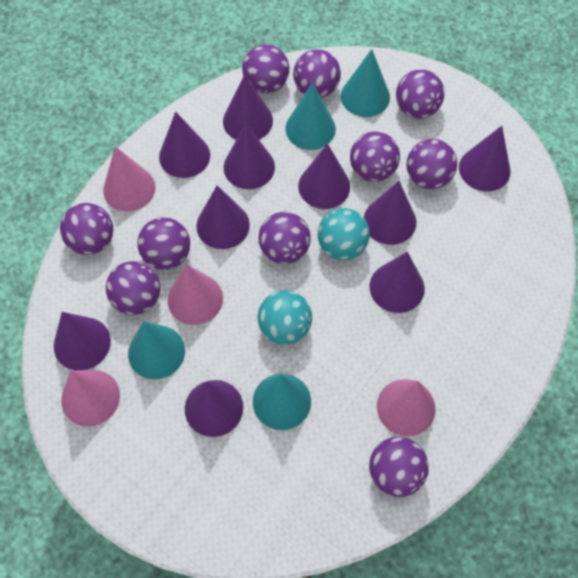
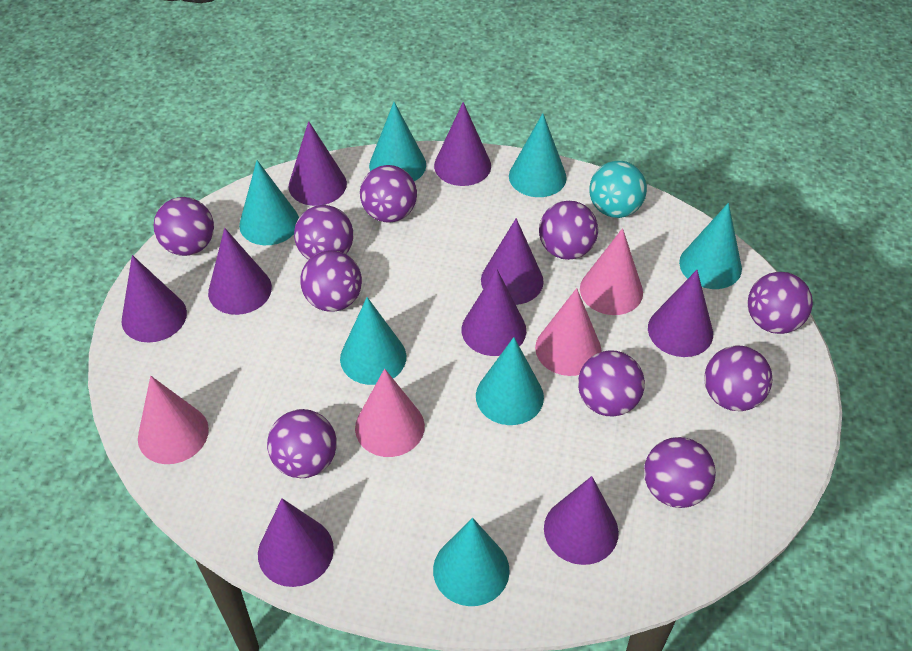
purple cone: [54,312,111,370] [159,112,210,178] [185,380,243,437] [196,185,250,249] [223,75,273,140] [224,123,275,189] [298,144,350,209] [364,181,416,245] [370,252,425,313] [459,126,511,192] = 10 -> [122,255,187,342] [208,228,272,315] [258,498,334,587] [288,121,347,206] [434,102,491,186] [461,269,526,356] [481,218,544,305] [544,476,619,565] [648,270,713,357] = 9
turquoise ball: [258,290,312,345] [318,208,370,260] = 2 -> [589,161,647,218] = 1
turquoise cone: [128,321,185,379] [253,374,311,430] [285,83,336,150] [341,49,390,117] = 4 -> [239,160,299,245] [340,297,406,385] [369,102,426,181] [433,518,510,606] [476,337,544,425] [509,113,567,197] [679,203,742,289] = 7

